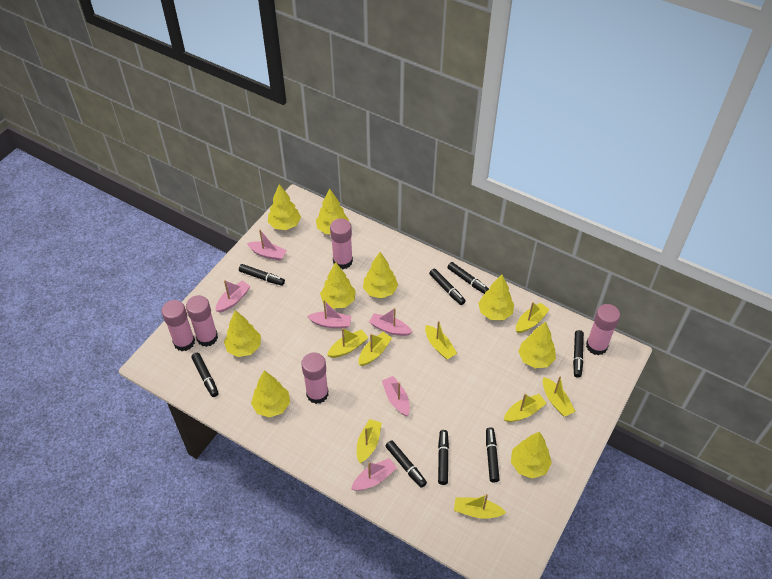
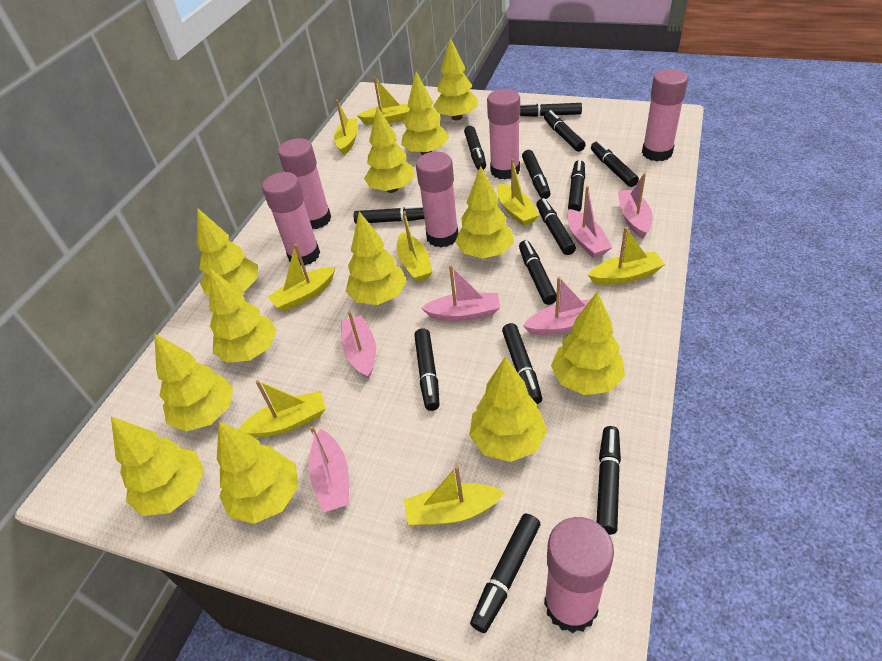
black marker: [191,353,219,397] [239,264,285,286] [386,440,427,488] [429,269,466,305] [438,430,449,485] [447,262,489,294] [486,427,500,482] [573,330,584,378] = 8 -> [354,205,425,224] [414,328,439,411] [464,126,486,170] [470,514,540,633] [502,323,542,404] [519,240,556,305] [520,103,582,117] [522,150,551,199] [536,198,576,255] [544,110,586,152] [568,160,585,211] [591,141,639,187] [597,426,621,535] = 13
pink glue stick: [162,300,195,351] [186,295,218,347] [301,352,329,404] [330,218,353,269] [586,304,620,355] = 5 -> [262,172,320,266] [278,138,331,229] [416,152,458,247] [487,89,520,180] [544,517,614,633] [642,69,688,161] = 6
yellow tree: [224,310,261,357] [251,370,290,418] [268,184,301,230] [316,189,349,234] [320,262,356,309] [363,252,398,298] [478,274,514,320] [511,432,552,479] [518,322,556,368] = 9 -> [111,417,204,516] [154,333,233,432] [197,208,258,295] [209,268,277,363] [217,421,298,524] [346,211,407,305] [364,107,415,193] [401,72,449,155] [433,38,478,120] [455,166,514,259] [469,356,547,462] [551,291,625,395] = 12

